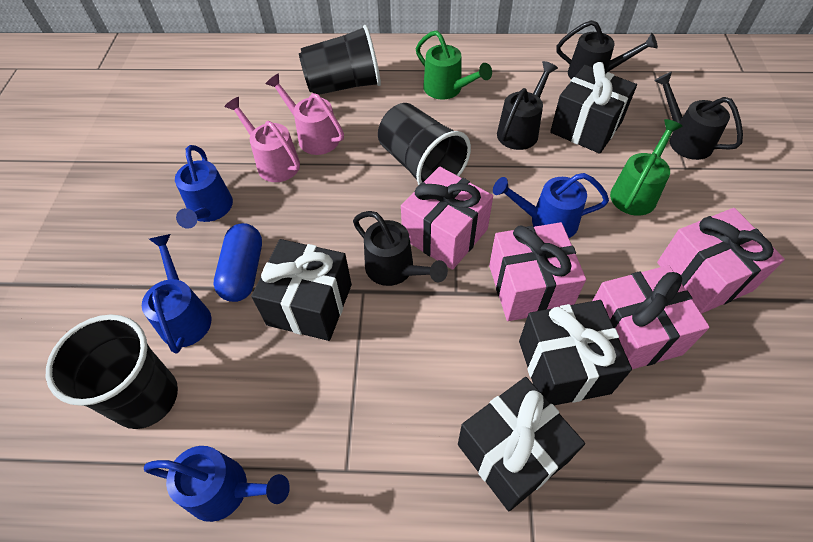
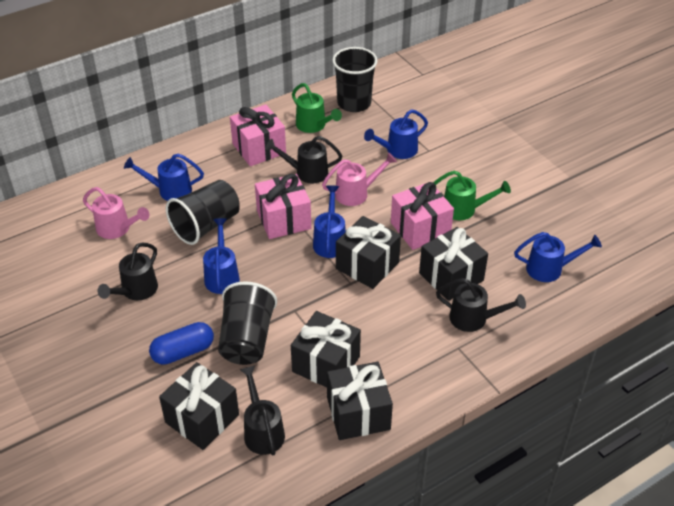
black gift: [251,239,352,341] [458,377,585,511] [519,300,632,405] [550,62,637,154] = 4 -> [159,362,239,450] [291,311,361,387] [327,362,393,440] [336,216,401,289] [419,227,488,301] = 5
blue watering can: [142,234,212,354] [144,446,290,522] [175,145,233,229] [493,173,609,238] = 4 -> [124,153,204,201] [203,218,240,294] [313,185,346,258] [364,109,428,159] [514,232,602,282] = 5
pink gift: [401,166,493,270] [489,222,586,321] [593,265,710,369] [657,208,785,314] = 4 -> [230,104,286,166] [255,174,311,239] [391,182,454,250] = 3

